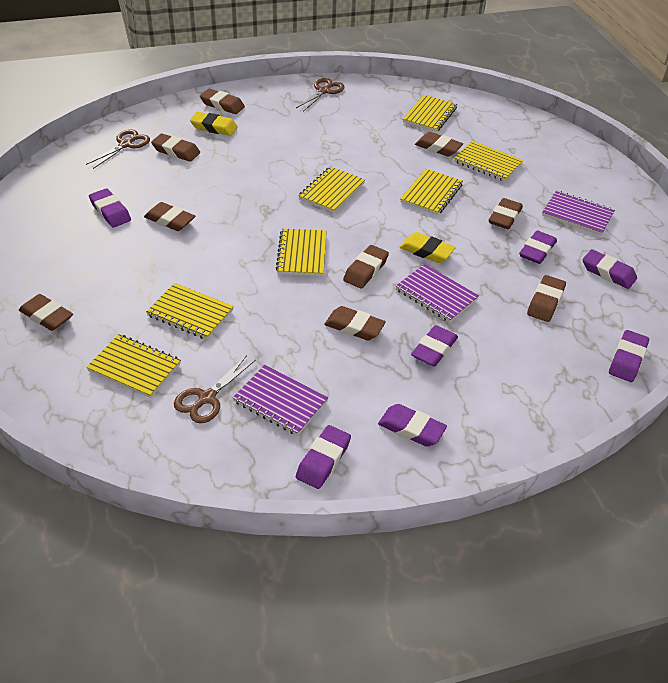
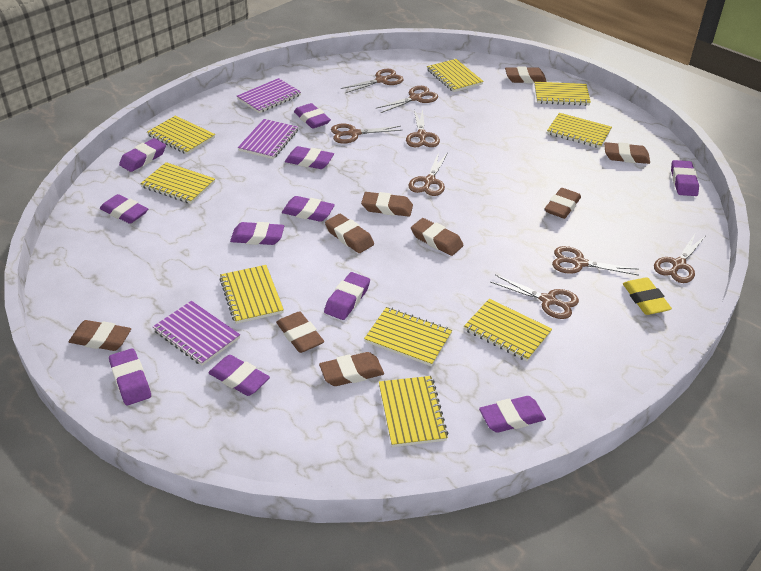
brown scissors: [86,129,150,169] [174,355,256,423] [296,78,345,111] = 3 -> [331,124,402,144] [341,69,404,93] [377,86,438,113] [406,108,440,147] [408,152,447,196] [491,275,579,319] [552,246,639,276] [654,234,705,283] = 8
purple eraser: [89,188,131,227] [296,425,351,489] [378,404,447,447] [411,325,458,366] [519,231,557,264] [583,249,637,289] [609,330,649,382] = 7 -> [100,194,148,224] [109,348,151,405] [119,138,166,172] [208,355,270,396] [230,222,284,245] [282,196,335,222] [285,146,334,169] [294,103,331,129] [324,272,370,320] [479,396,546,433] [671,160,699,196] = 11
yellow eraser: [190,112,238,136] [400,232,456,263] = 2 -> [623,278,672,315] = 1
yellow notebook: [86,334,181,398] [146,283,234,340] [276,228,326,276] [298,166,365,213] [400,169,463,215] [403,95,457,132] [454,141,523,182] = 7 -> [140,162,215,204] [147,116,215,155] [219,265,284,324] [364,307,452,367] [379,376,448,447] [427,59,484,92] [464,299,552,361] [535,82,591,106] [547,113,612,148] = 9

